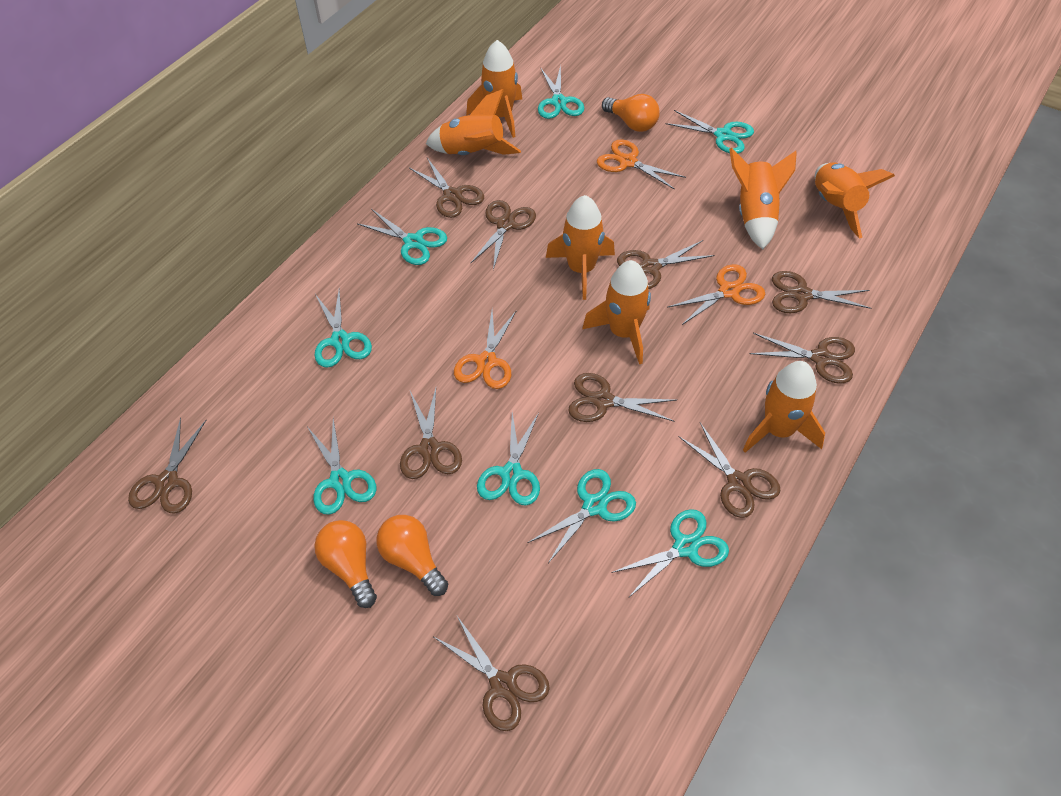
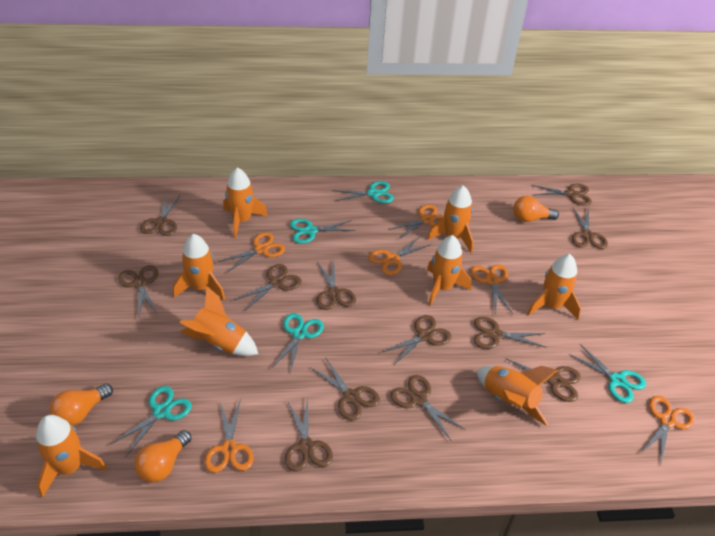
brown scissors: [128,417,206,514] [400,388,462,479] [409,158,484,218] [434,616,550,731] [471,200,536,270] [568,373,676,422] [617,240,715,289] [678,423,780,518] [749,333,855,384] [772,271,872,313] = 10 -> [118,265,158,316] [140,194,181,236] [233,264,302,311] [285,397,333,472] [310,357,380,421] [317,259,356,310] [382,315,452,365] [390,375,466,440] [474,317,547,349] [506,358,581,402] [532,184,592,206] [572,208,608,249] = 12
orange rocket: [426,89,521,155] [466,40,522,138] [546,195,615,300] [582,260,651,364] [729,148,797,249] [743,361,825,453] [815,162,895,239] = 7 -> [36,415,107,497] [173,234,225,300] [180,287,258,356] [223,167,268,238] [427,185,474,253] [427,235,471,306] [477,366,558,426] [527,254,581,319] = 8
orange scissors: [454,310,517,389] [597,139,686,190] [667,264,765,325] = 3 -> [204,399,254,473] [218,232,285,272] [368,236,430,275] [388,205,444,240] [471,264,513,314] [640,396,695,463] = 6
turquoise scissors: [308,418,376,515] [314,289,372,368] [358,209,447,265] [477,412,540,505] [527,469,636,563] [538,65,584,119] [611,509,729,598] [666,110,754,154] = 8 -> [110,386,192,457] [272,313,324,373] [290,219,355,244] [332,181,394,203] [569,344,646,403] = 5

